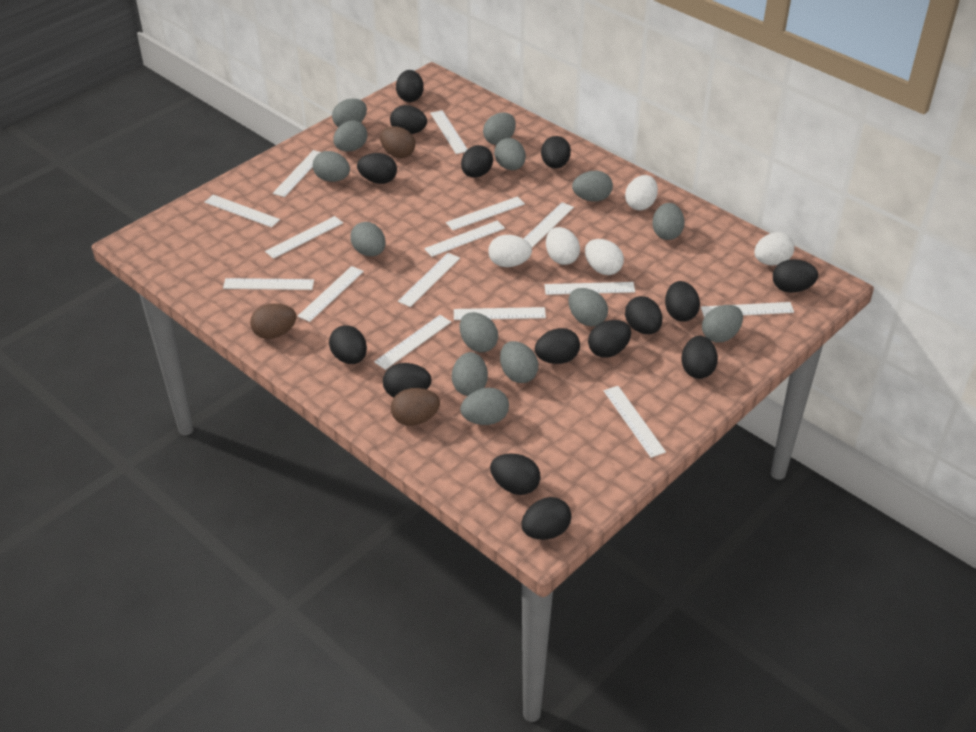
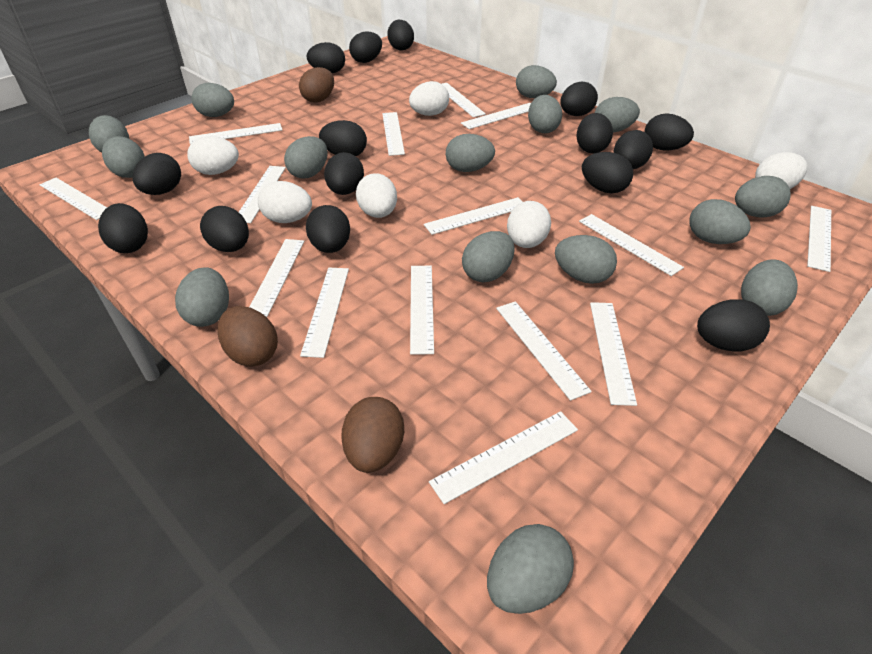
grey egg: [313,151,350,182] [332,99,367,127] [333,120,367,151] [350,222,386,256] [452,352,488,396] [460,312,498,352] [460,388,509,425] [483,113,516,145] [494,138,526,170] [500,341,538,383] [568,288,608,327] [572,171,613,202] [652,203,685,240] [702,305,743,343] = 14 -> [89,115,129,153] [102,136,145,178] [175,267,229,327] [191,83,234,117] [284,136,328,179] [446,134,495,172] [462,231,515,282] [487,524,574,614] [516,65,557,98] [528,95,562,133] [555,235,617,284] [595,97,640,132] [689,199,751,244] [735,176,791,218] [741,259,798,316] = 15
white egg: [488,235,532,267] [546,227,580,265] [585,239,624,275] [625,175,658,210] [754,232,794,266] = 5 -> [187,136,239,175] [258,181,312,223] [356,173,397,218] [409,81,449,116] [507,201,551,248] [755,152,807,189] = 6

